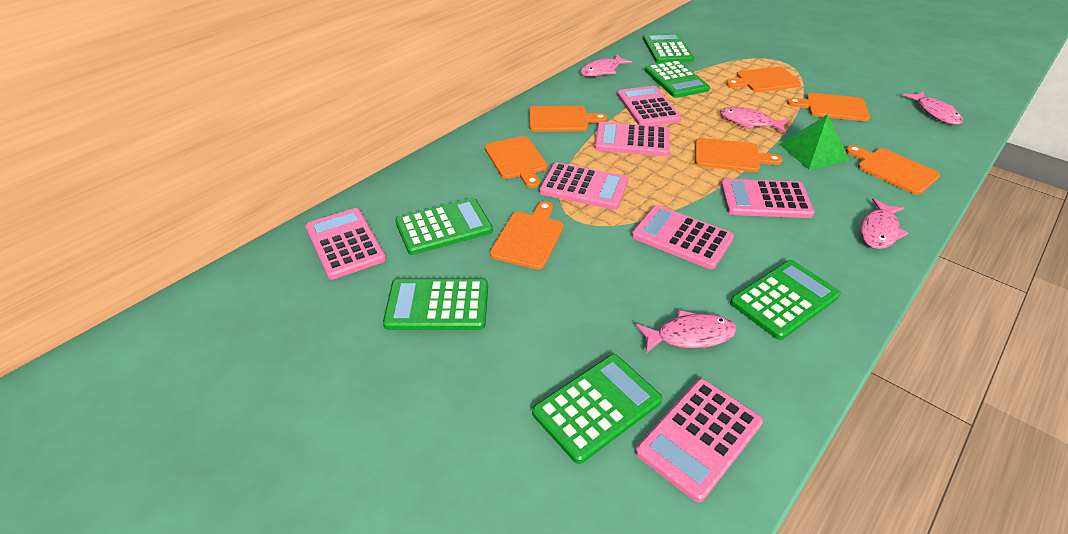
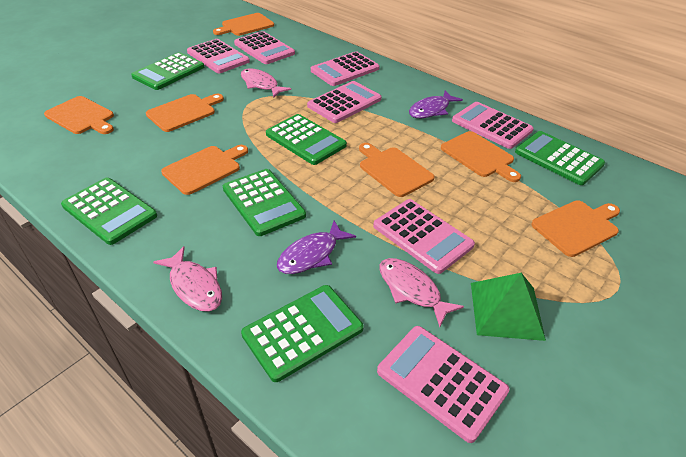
pink fish: [580,54,632,77] [635,310,736,353] [720,107,789,133] [860,198,909,249] [903,91,963,125] = 5 -> [153,246,222,312] [241,69,291,98] [379,258,464,327] = 3
purple fish: none = 0 -> [277,221,356,274] [409,90,463,118] = 2

